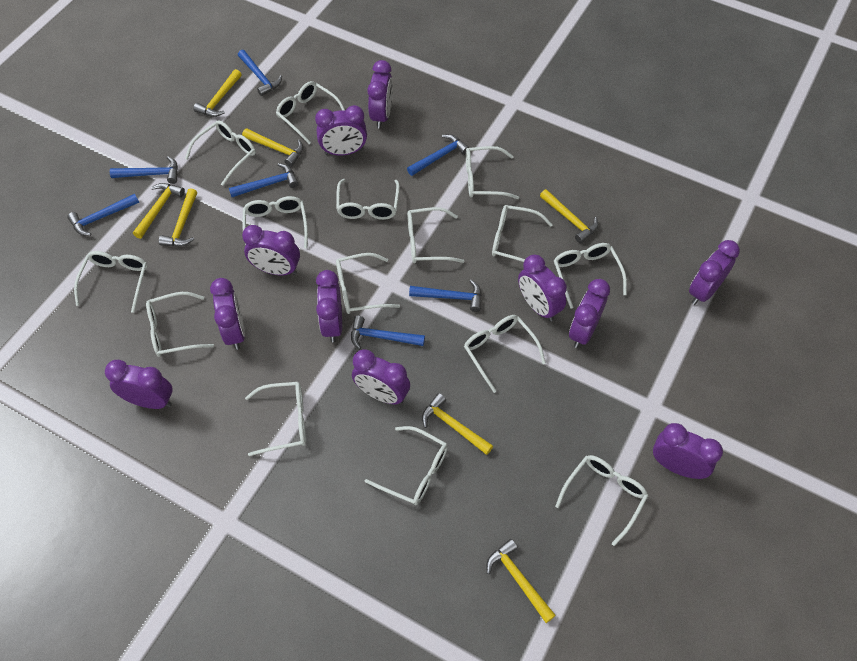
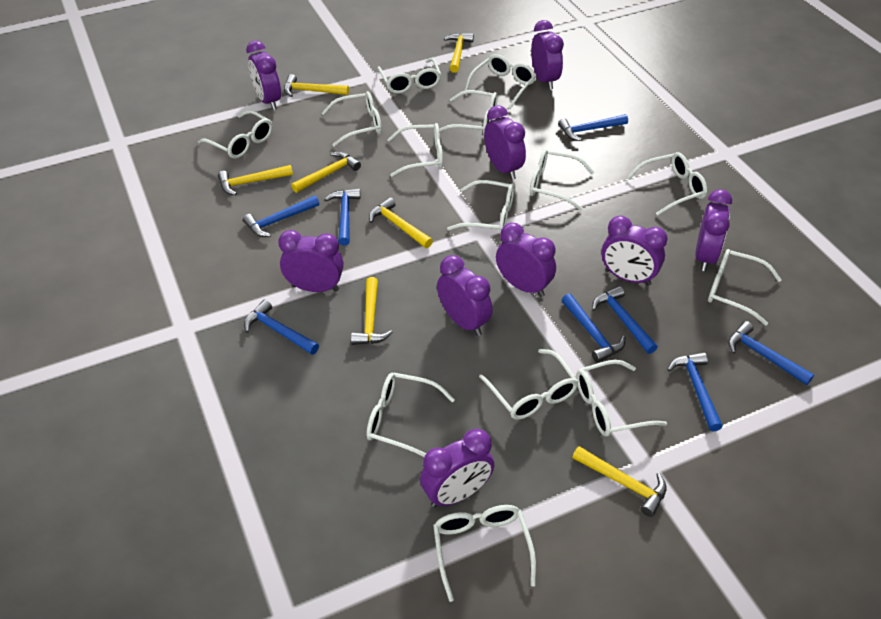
blue hammer: [67,194,139,236] [110,156,178,184] [229,163,299,197] [238,50,282,96] [351,316,425,350] [407,134,469,176] [409,280,482,312] = 7 -> [243,196,319,237] [244,300,319,355] [325,188,361,246] [558,114,628,141] [562,294,625,363] [592,286,658,354] [667,352,723,431] [728,321,814,385] = 8
purple clock: [105,360,172,409] [210,278,245,350] [242,225,300,276] [315,105,367,156] [316,270,342,342] [352,349,410,404] [367,60,393,128] [518,255,567,321] [569,279,610,348] [653,423,723,479] [689,240,740,305] = 11 -> [246,41,281,110] [278,230,344,292] [420,429,494,508] [437,255,493,336] [484,105,526,180] [496,223,556,297] [531,20,564,89] [601,216,668,286] [695,189,732,271] = 9
white glasses: [74,251,147,313] [146,292,214,357] [185,120,256,186] [242,196,308,248] [245,382,306,456] [276,81,345,144] [336,179,400,220] [336,253,400,314] [365,426,448,505] [407,207,464,263] [464,315,546,393] [466,146,519,199] [492,205,553,262] [554,243,627,309] [555,455,648,546] = 15 -> [198,110,273,159] [322,91,382,147] [366,372,455,457] [377,58,441,94] [387,123,443,177] [433,505,536,602] [439,90,498,135] [447,180,514,234] [464,54,536,109] [479,349,579,420] [530,149,594,211] [576,360,667,437] [627,152,707,216] [708,249,782,326] = 14

